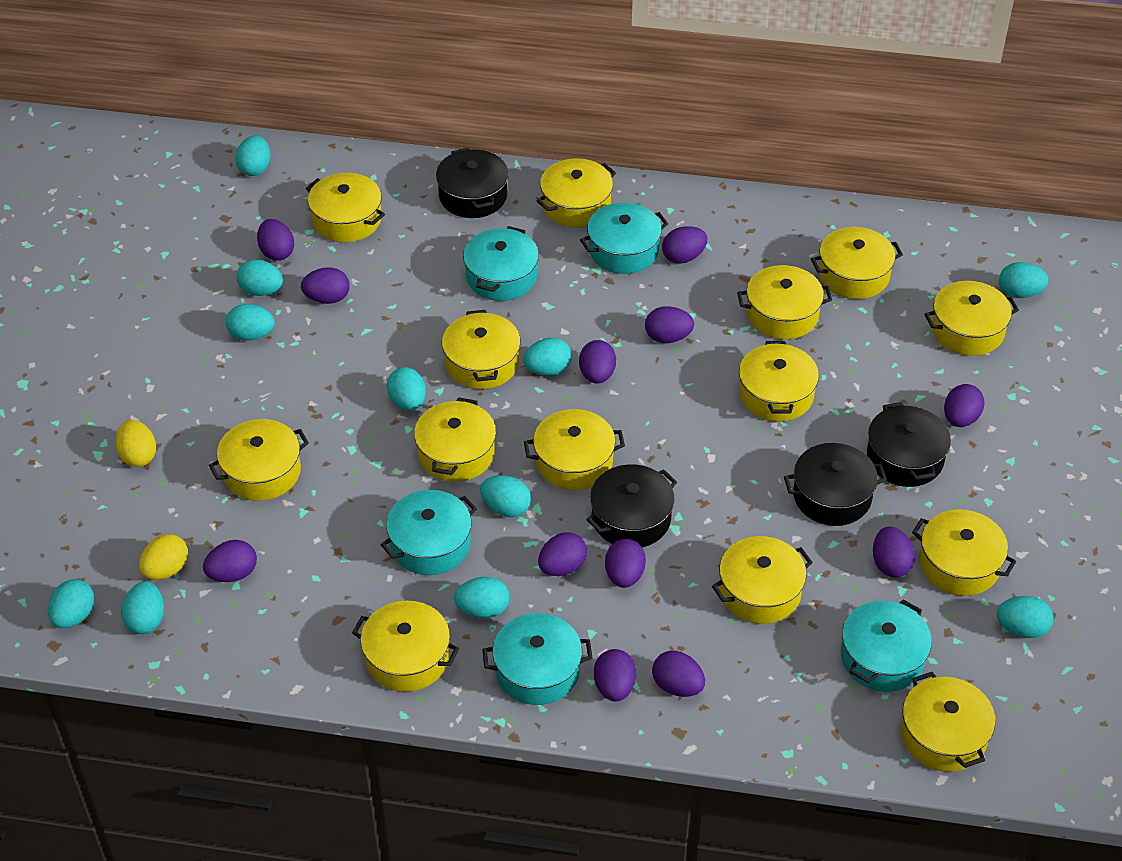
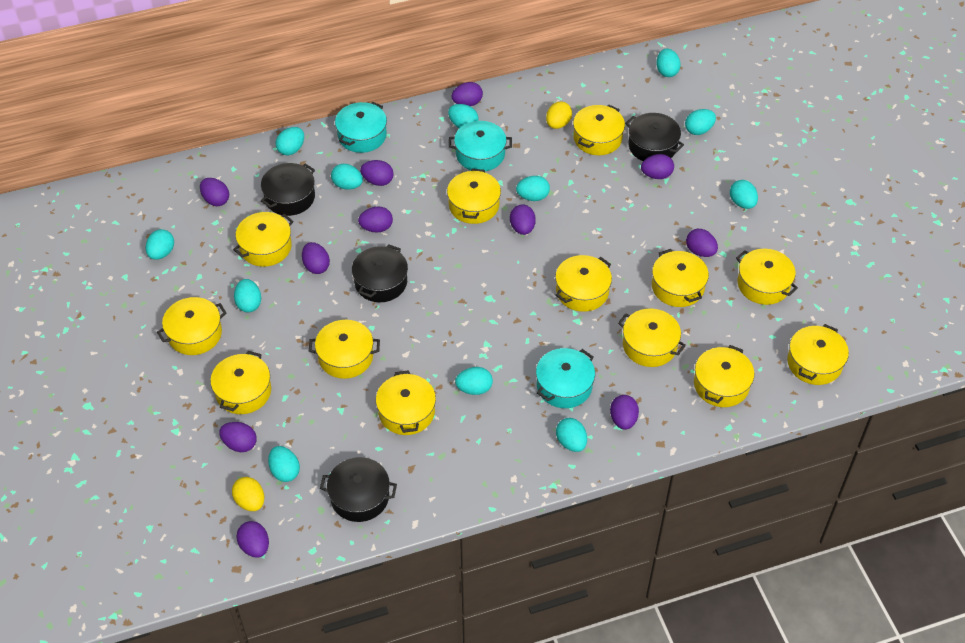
purple egg: [203,540,257,582] [257,219,294,261] [301,267,350,304] [538,532,587,576] [579,340,616,384] [594,649,636,702] [605,539,646,588] [645,306,694,343] [652,651,705,697] [662,226,708,264] [873,526,915,578] [944,384,985,427] = 12 -> [200,178,229,206] [219,422,257,452] [236,521,269,558] [302,242,330,274] [358,206,393,233] [360,160,394,186] [452,82,483,106] [510,205,536,235] [610,395,639,430] [641,154,674,179] [686,229,718,257] = 11
turquoise egg: [48,579,94,628] [121,581,164,634] [226,304,275,341] [235,135,270,176] [237,259,283,296] [387,367,426,411] [454,577,509,618] [480,475,531,517] [523,338,572,375] [997,596,1053,638] [999,262,1049,298] = 11 -> [145,229,174,260] [234,279,261,312] [268,446,300,482] [276,127,304,155] [331,164,363,190] [448,104,479,128] [455,367,493,395] [516,176,550,201] [556,418,587,452] [656,48,681,77] [685,109,716,135] [730,180,758,209] = 12
turquoise pot: [381,490,477,575] [463,226,539,301] [482,613,592,705] [580,202,668,274] [841,600,932,692] = 5 -> [335,102,387,153] [449,121,512,171] [536,348,595,408] = 3
yellow pot: [209,419,309,501] [306,173,385,243] [352,601,459,692] [414,397,496,482] [442,310,521,389] [524,409,625,490] [537,158,616,228] [712,536,813,624] [737,265,832,339] [739,341,819,422] [811,227,903,299] [901,672,995,772] [912,509,1016,596] [925,281,1019,356] = 14 -> [157,297,226,355] [210,351,271,414] [233,212,293,267] [309,320,380,379] [376,370,436,435] [447,169,501,224] [555,255,612,312] [573,105,625,155] [618,308,686,367] [652,249,709,307] [694,345,754,407] [736,249,798,305] [787,324,849,385] = 13

